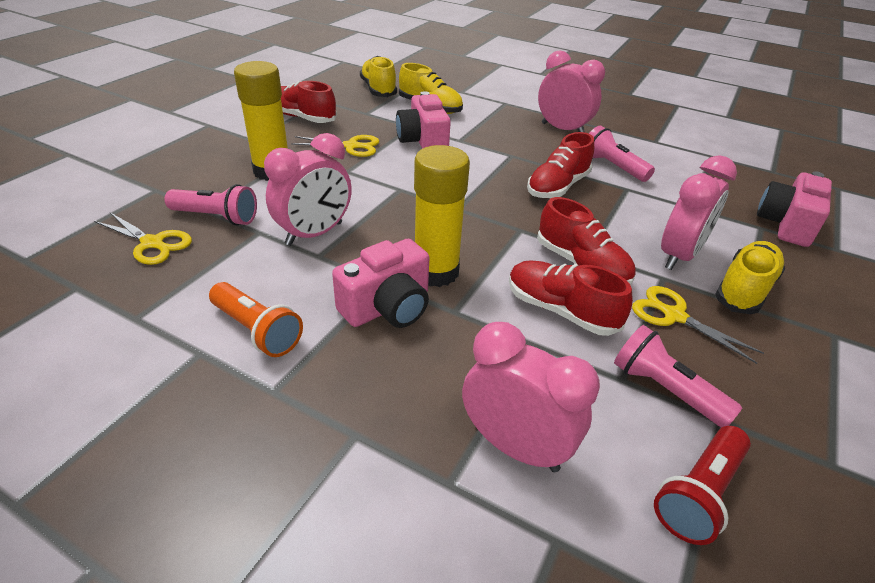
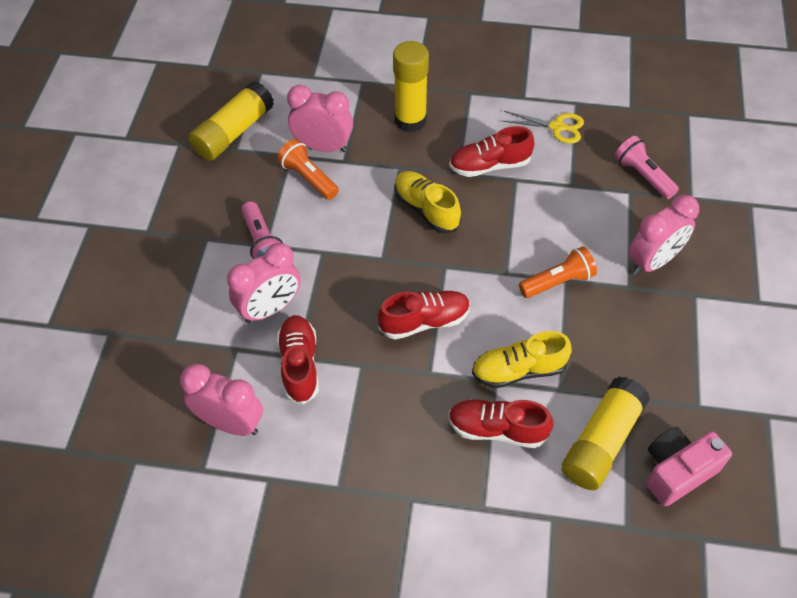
orange flashlight: [209,282,303,357] = 1 -> [277,139,339,200] [519,246,597,298] = 2
pink camera: [332,239,430,328] [396,91,451,149] [757,171,832,247] = 3 -> [646,427,732,506] = 1
pink flashlight: [164,184,257,226] [589,126,655,182] [614,325,742,428] = 3 -> [241,201,283,259] [615,136,679,199] = 2
red flashlight: [654,426,751,545] = 1 -> none = 0
yellow glue stick: [234,61,288,181] [414,145,470,287] = 2 -> [189,81,274,161] [393,41,429,132] [561,377,650,490] = 3
yellow scissors: [94,212,192,265] [291,135,379,157] [632,286,764,364] = 3 -> [503,111,584,144] = 1
yellow shoe: [360,56,397,97] [399,63,463,114] [715,241,785,314] = 3 -> [394,171,461,234] [472,331,572,388] = 2

